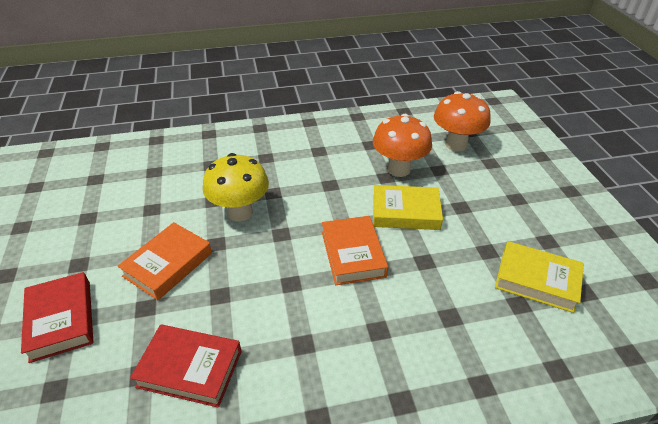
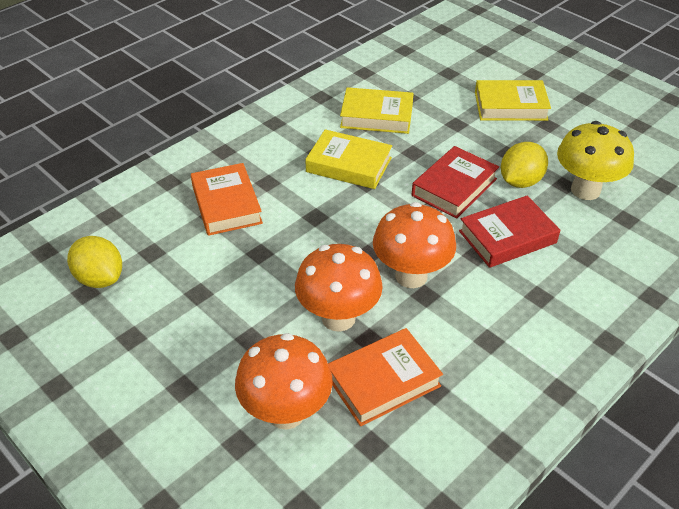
orange mushroom: [373,114,432,177] [434,91,491,151] = 2 -> [235,333,333,430] [295,244,383,332] [373,202,456,288] = 3
yellow book: [373,185,443,230] [495,241,584,313] = 2 -> [305,129,392,189] [340,87,414,134] [475,80,551,121] = 3
yellow lemon: none = 0 -> [67,236,122,288] [501,142,548,188] = 2

